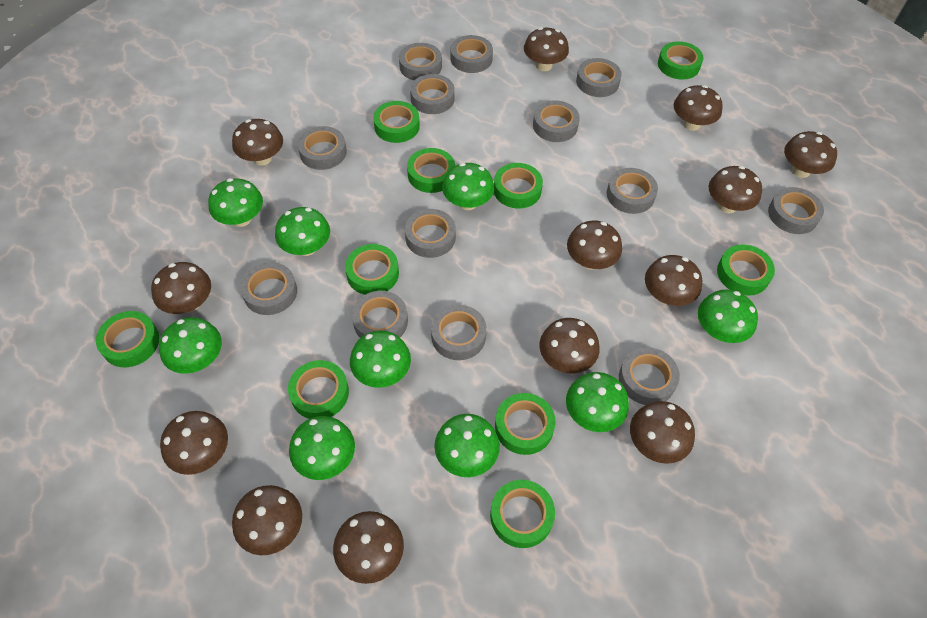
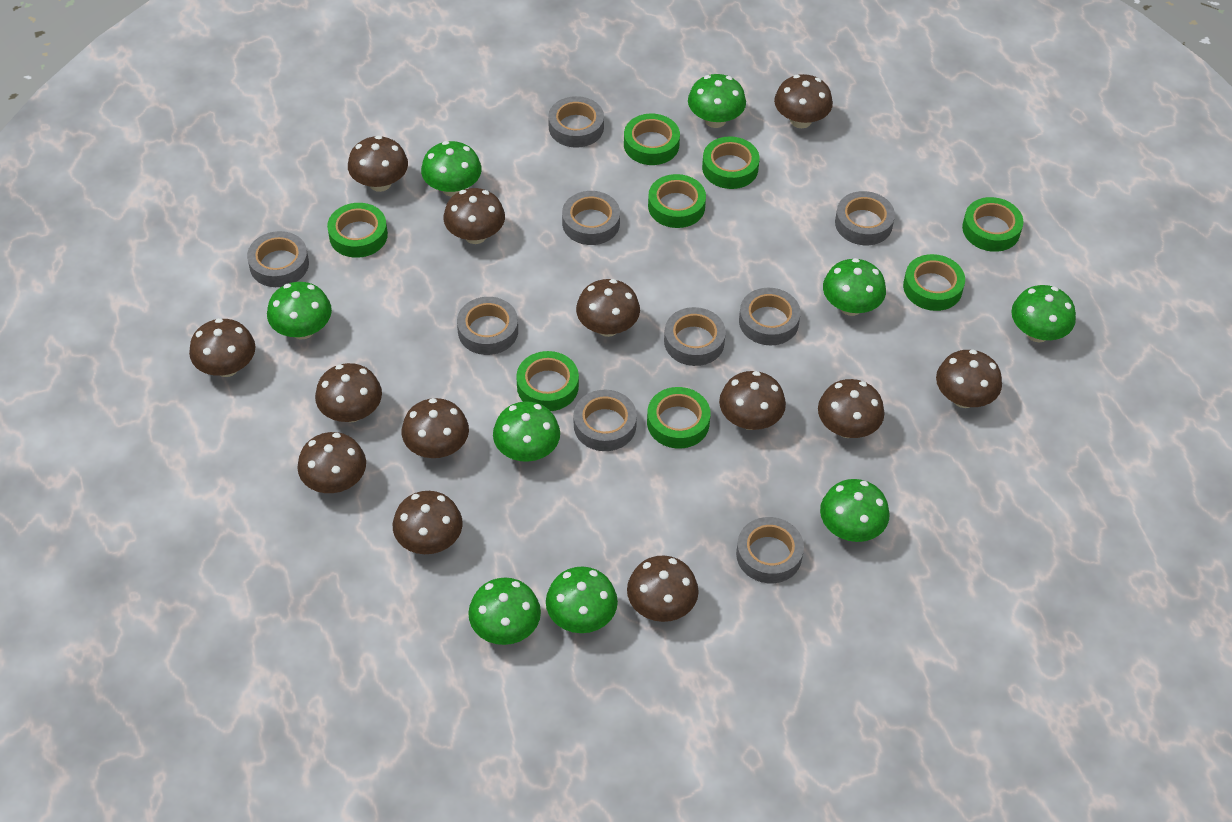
green tape: [96,311,159,367] [288,360,349,419] [345,244,399,295] [373,101,420,143] [407,148,455,193] [490,480,555,548] [494,163,543,209] [495,393,556,455] [658,41,704,80] [717,244,775,296] = 10 -> [327,203,388,258] [516,351,579,411] [624,114,680,165] [647,387,710,449] [648,174,706,228] [702,136,760,189] [903,254,965,311] [962,197,1023,252] = 8
grey tape: [240,262,297,315] [298,126,347,170] [352,291,408,338] [399,43,442,80] [405,209,456,258] [410,74,455,114] [431,305,487,360] [451,35,493,73] [533,100,580,142] [576,58,622,97] [607,168,658,214] [619,347,680,405] [768,187,824,234] = 13 -> [247,231,309,287] [457,297,518,355] [548,96,604,148] [562,191,620,245] [574,390,637,451] [664,307,726,366] [736,517,804,583] [739,288,801,345] [835,191,895,245] = 9

